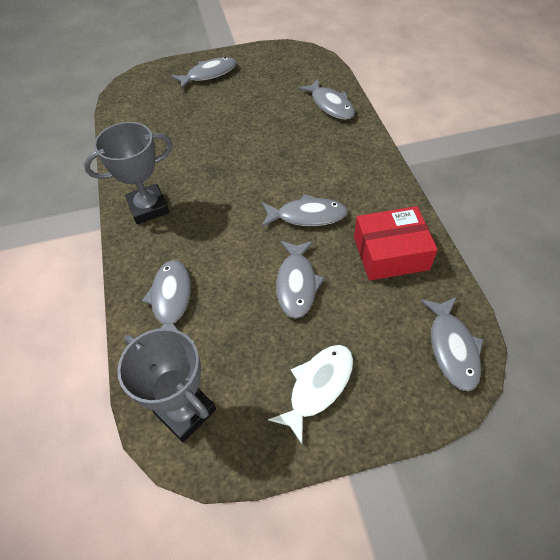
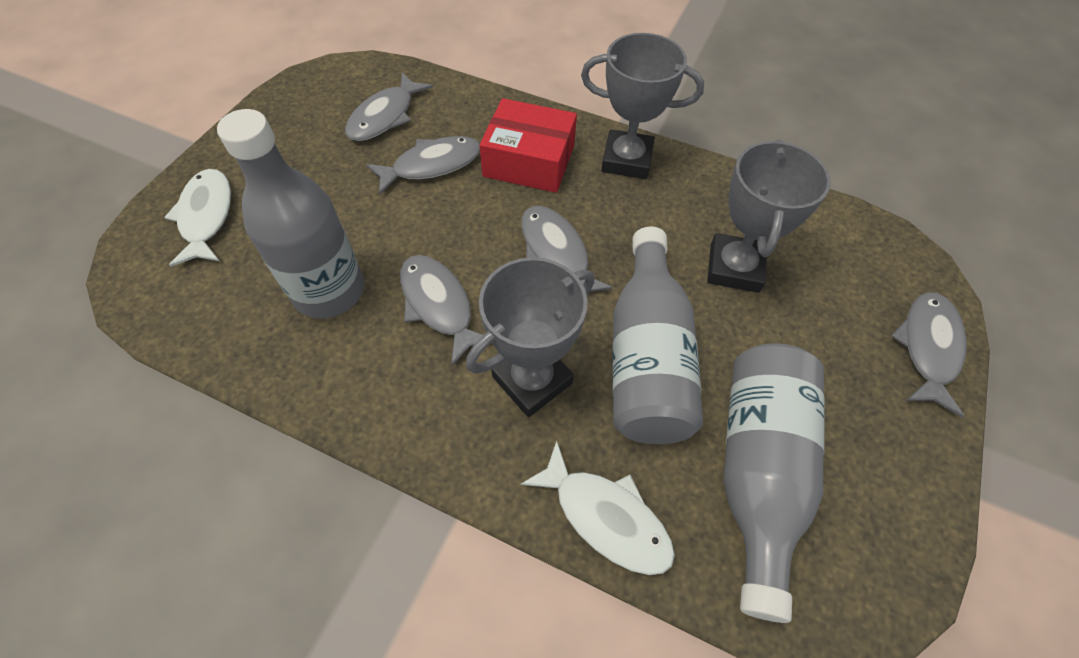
grey bottle: none = 0 -> [217,109,364,319] [612,227,703,444] [723,344,825,623] = 3
grey fish: [142,260,191,331] [172,57,237,89] [262,194,348,227] [276,241,325,319] [298,79,355,120] [421,297,484,391] = 6 -> [345,73,433,141] [366,136,480,194] [400,255,492,366] [522,206,613,291] [891,292,967,417] = 5
grey trophy: [84,122,172,224] [117,328,216,442] = 2 -> [466,257,594,417] [581,33,704,179] [707,140,831,293] = 3
white fish: [268,345,353,444] = 1 -> [164,169,231,267] [520,441,675,575] = 2

